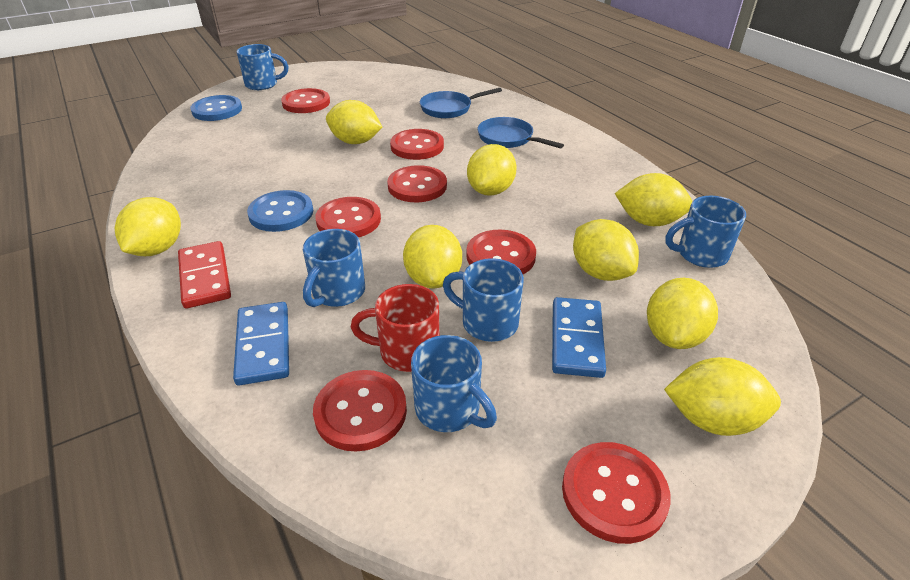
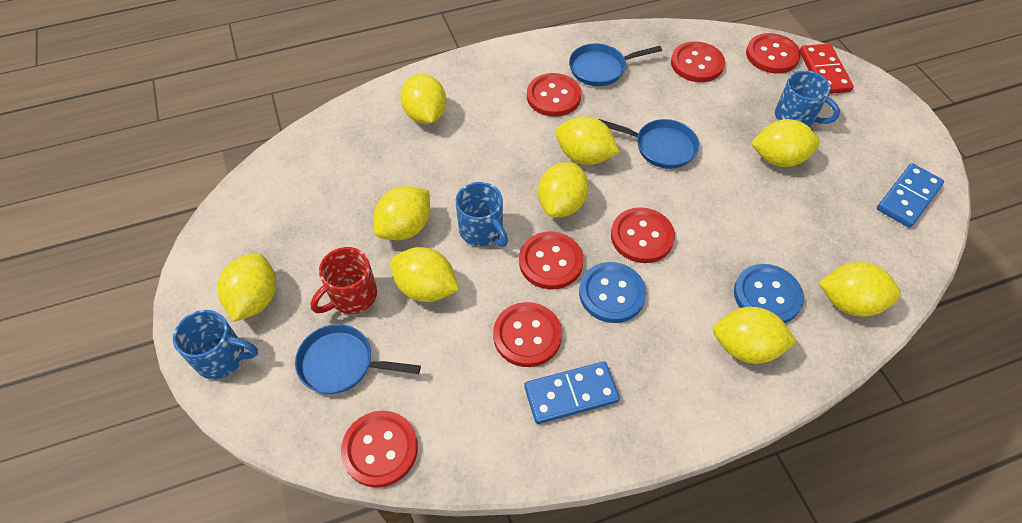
blue mug: [237,44,289,90] [303,229,365,307] [411,335,497,432] [443,258,524,342] [665,196,746,268] = 5 -> [173,310,258,379] [455,182,508,247] [775,70,840,127] = 3
blue pan: [420,88,502,119] [477,117,564,148] = 2 -> [295,324,421,394] [569,43,662,86] [599,119,699,169] = 3
yellow lemon: [115,197,181,256] [326,100,382,144] [403,225,462,289] [467,144,517,196] [573,219,639,281] [615,173,693,226] [647,278,718,349] [664,357,781,436] = 8 -> [218,253,276,322] [373,186,430,240] [390,247,459,302] [400,74,446,124] [538,162,588,217] [556,116,620,165] [713,307,797,364] [751,119,820,167] [819,262,901,317] = 9

